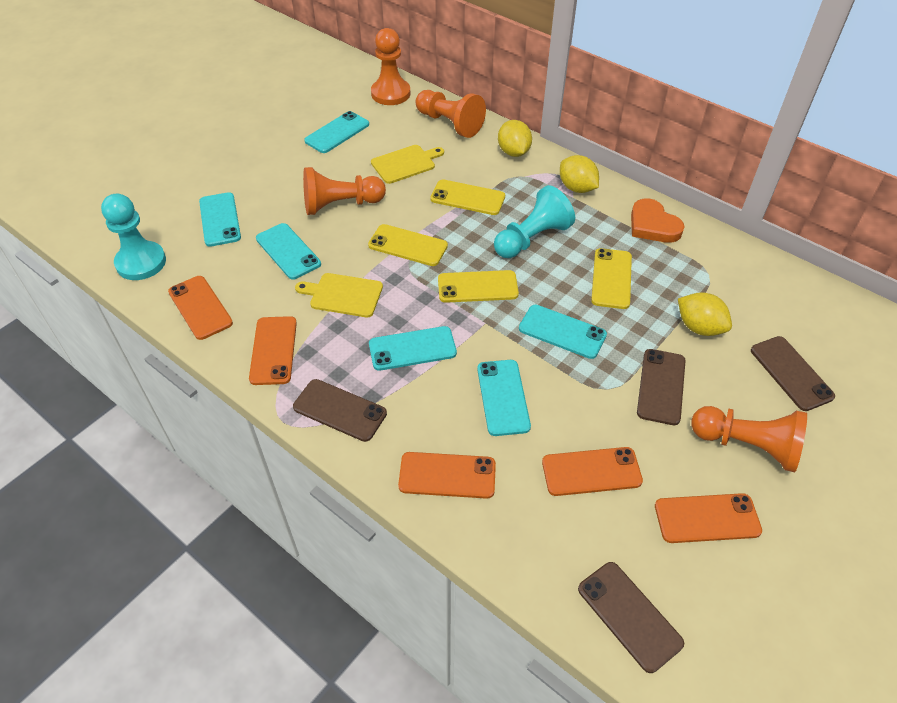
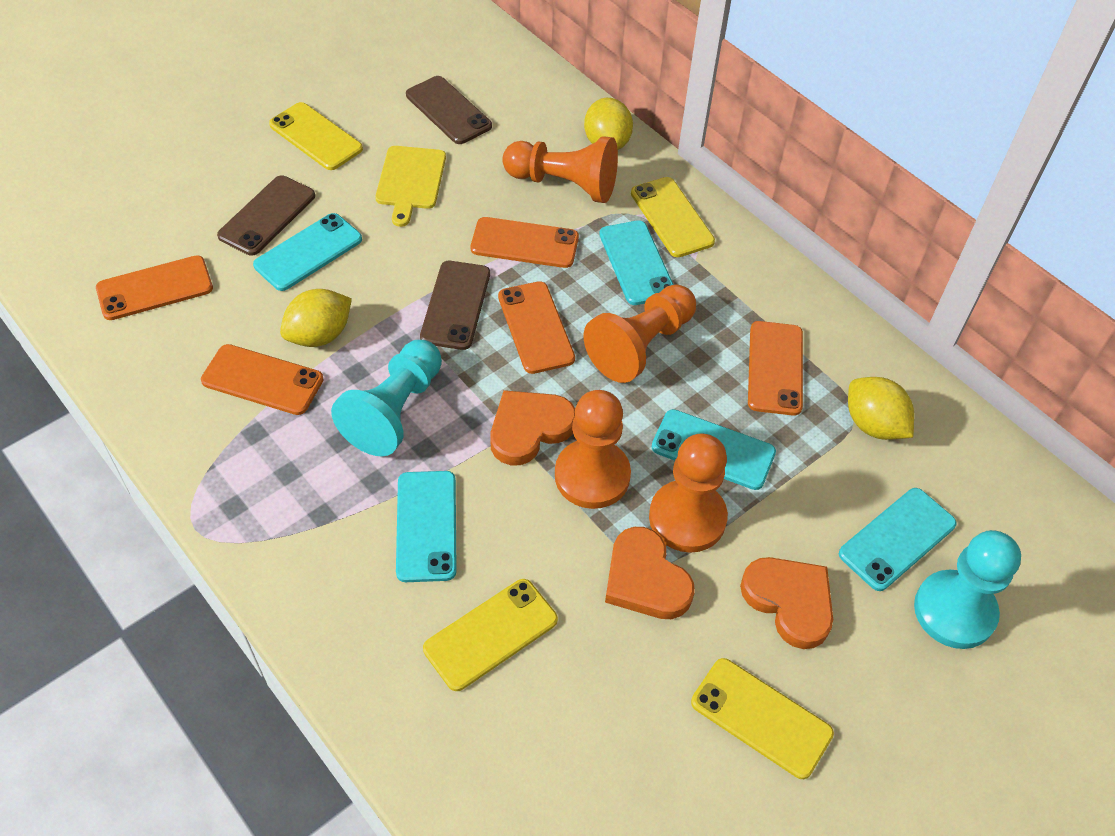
brown phone: [293,379,387,442] [578,562,684,673] [637,349,686,425] [751,336,835,411] = 4 -> [217,176,315,256] [406,76,492,144] [420,261,490,350] = 3
orange heart: [631,198,685,243] = 1 -> [490,390,575,465] [605,527,694,619] [740,557,833,649] = 3
turquoise phone: [199,192,241,247] [256,223,321,280] [304,111,369,153] [369,326,457,371] [477,360,531,436] [519,305,607,359] = 6 -> [253,213,362,291] [396,471,457,582] [599,220,674,305] [652,409,776,490] [839,488,957,591] = 5
yellow cutting board: [295,273,383,318] [371,145,444,184] = 2 -> [375,146,446,227] = 1

